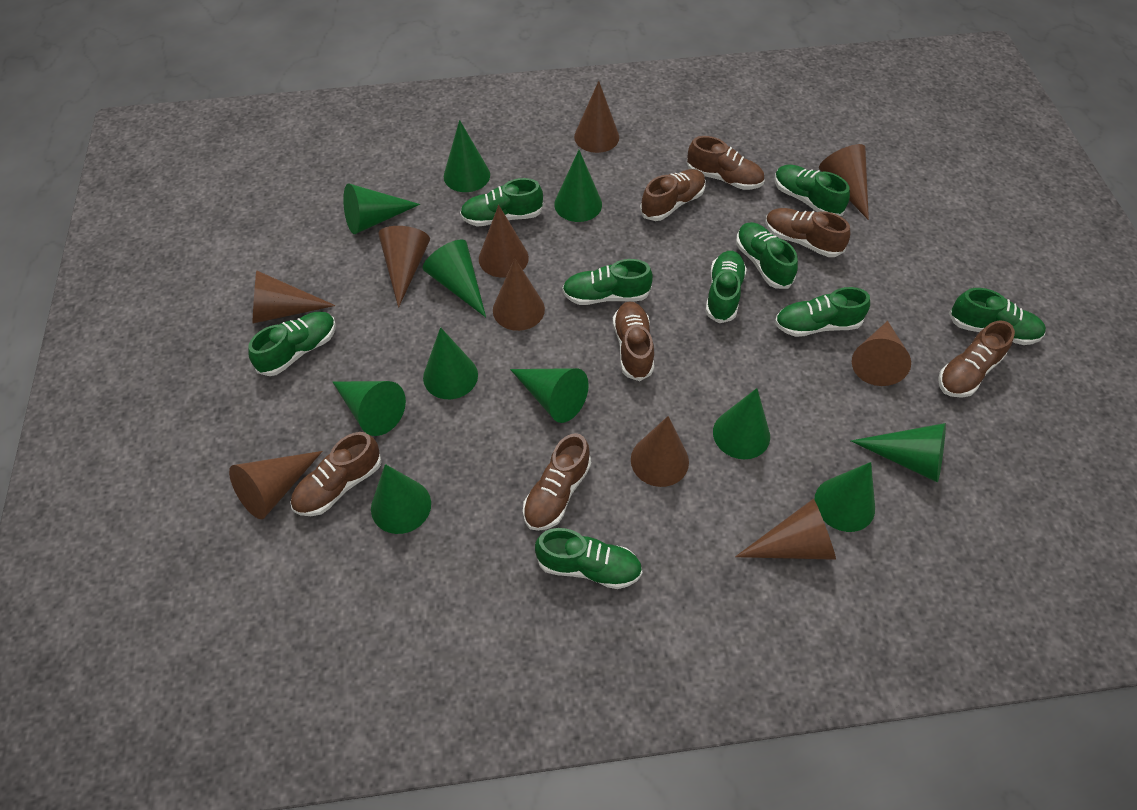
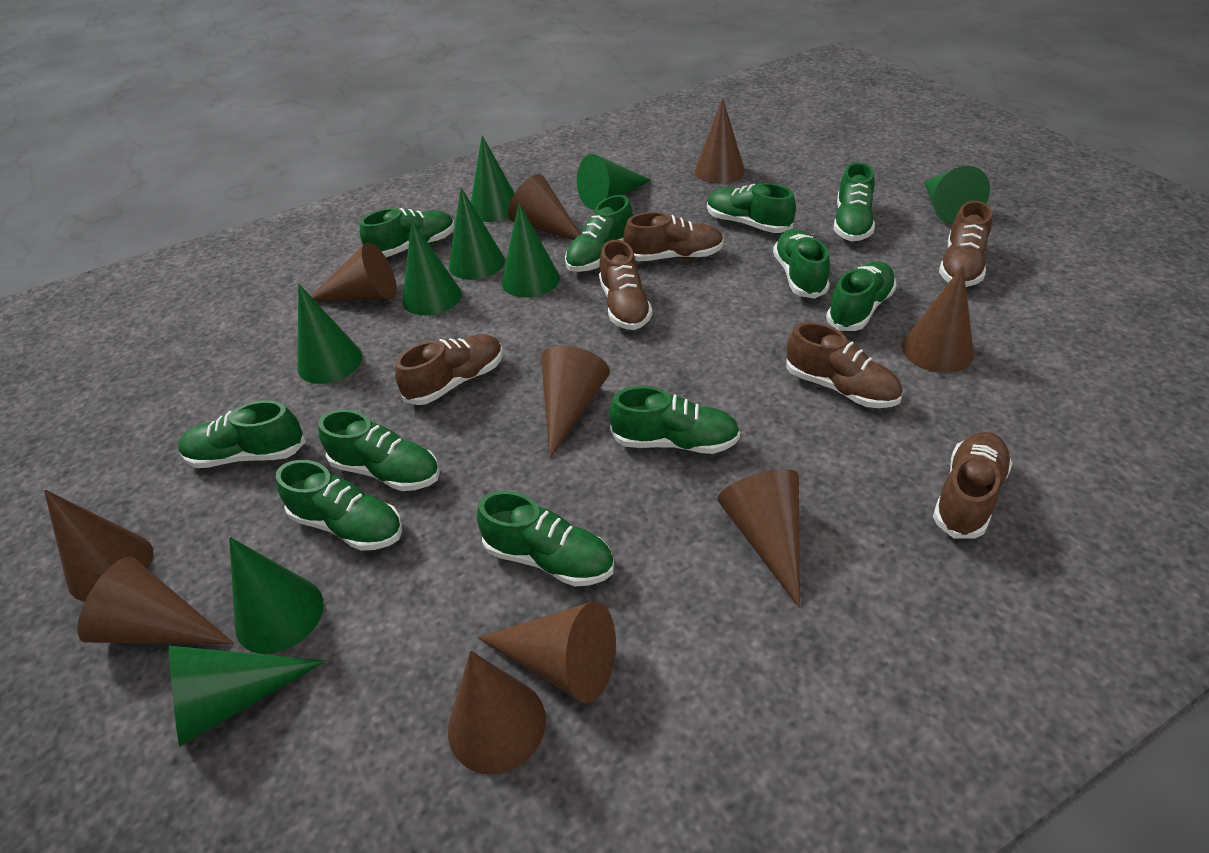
brown shoe: [291,432,382,516] [523,433,591,531] [613,301,654,381] [640,169,706,221] [687,136,764,190] [765,208,850,257] [938,321,1015,398] = 7 -> [395,334,503,405] [599,240,653,330] [624,212,724,261] [786,322,902,408] [933,432,1012,539] [939,201,992,287] = 6
green cone: [333,381,406,436] [343,184,420,234] [371,464,431,534] [423,239,486,317] [423,327,478,399] [444,120,490,192] [510,368,589,423] [554,150,602,222] [713,388,770,459] [815,462,875,532] [851,423,946,483] = 11 -> [169,646,326,747] [229,537,323,654] [297,284,362,384] [402,220,462,316] [449,187,505,280] [471,135,515,222] [502,203,560,298] [577,154,651,210] [924,166,990,225] = 9
green shoe: [248,312,336,376] [460,178,544,227] [535,528,643,589] [562,259,653,305] [706,251,747,323] [736,222,798,289] [775,164,850,216] [775,287,870,337] [949,288,1046,345] = 9 -> [178,400,306,468] [276,460,402,551] [318,410,440,491] [360,208,455,257] [477,491,614,586] [565,195,632,272] [609,386,740,454] [707,183,796,233] [773,229,830,299] [826,261,897,331] [834,162,875,241] = 11

